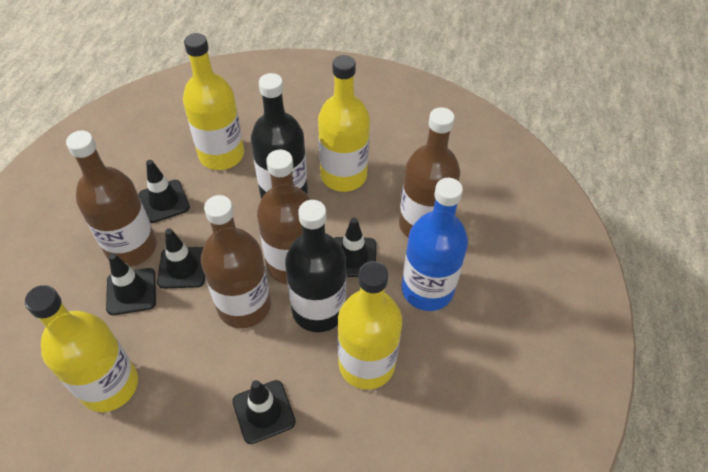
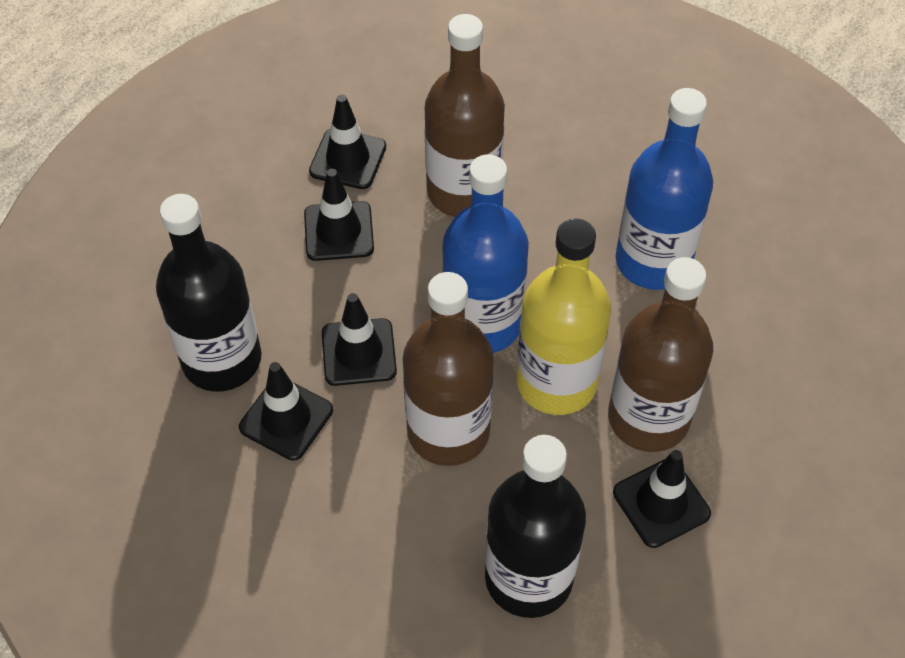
blue bottle: [402,178,468,311] = 1 -> [442,154,529,353] [616,88,713,290] = 2
brown bottle: [66,131,157,267] [201,195,271,328] [257,150,310,284] [399,107,460,238] = 4 -> [403,272,494,466] [425,14,505,217] [608,257,713,452] = 3
yellow bottle: [25,285,138,412] [183,33,244,170] [318,55,370,192] [338,261,402,390] = 4 -> [517,218,611,415] = 1

